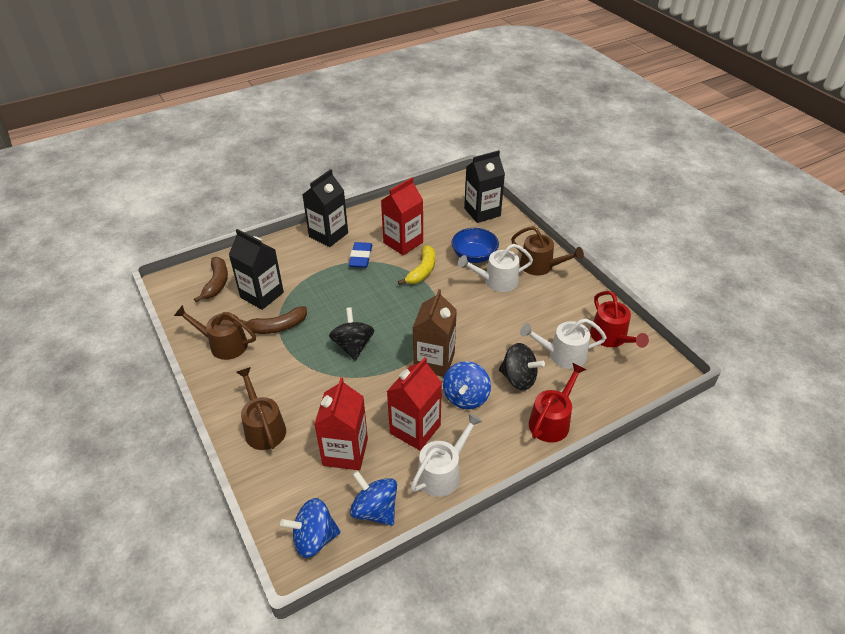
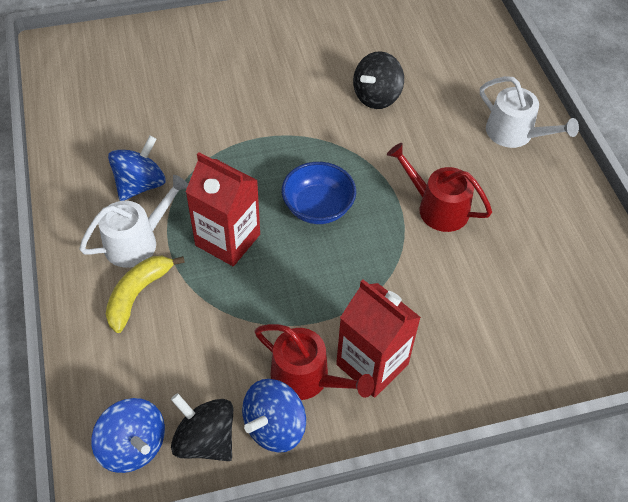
black carton: [229,229,284,310] [302,169,348,247] [464,150,505,223] = 3 -> none = 0
blue eraser: [349,242,372,268] = 1 -> none = 0
brown banana: [194,257,228,303] [240,306,307,334] = 2 -> none = 0
brown carton: [413,289,457,377] = 1 -> none = 0
brown watering can: [174,305,256,360] [236,367,286,450] [511,226,584,275] = 3 -> none = 0
red carton: [314,377,368,470] [381,177,423,255] [387,357,442,450] = 3 -> [186,152,260,266] [336,280,421,398] = 2
white watering can: [411,413,483,497] [458,244,533,292] [520,318,607,369] = 3 -> [79,175,188,268] [480,76,579,148] = 2

